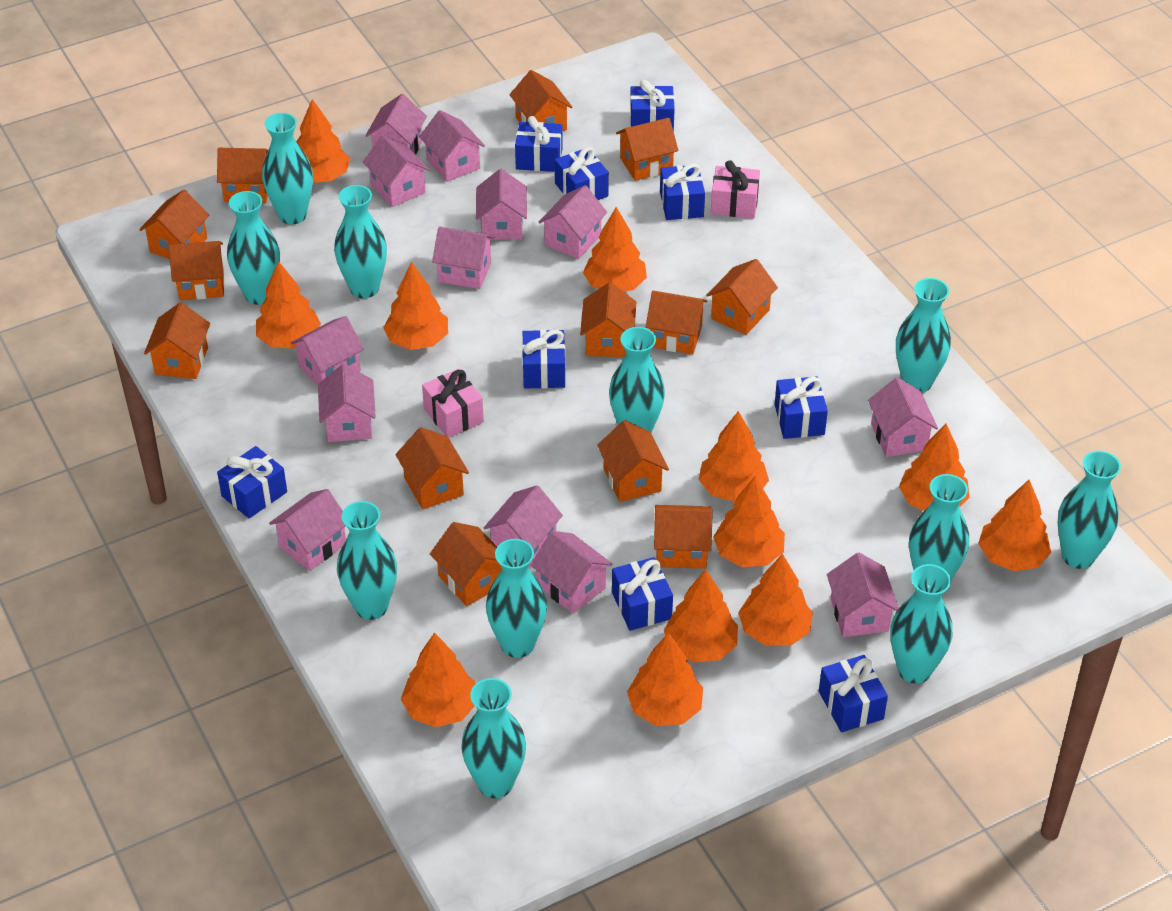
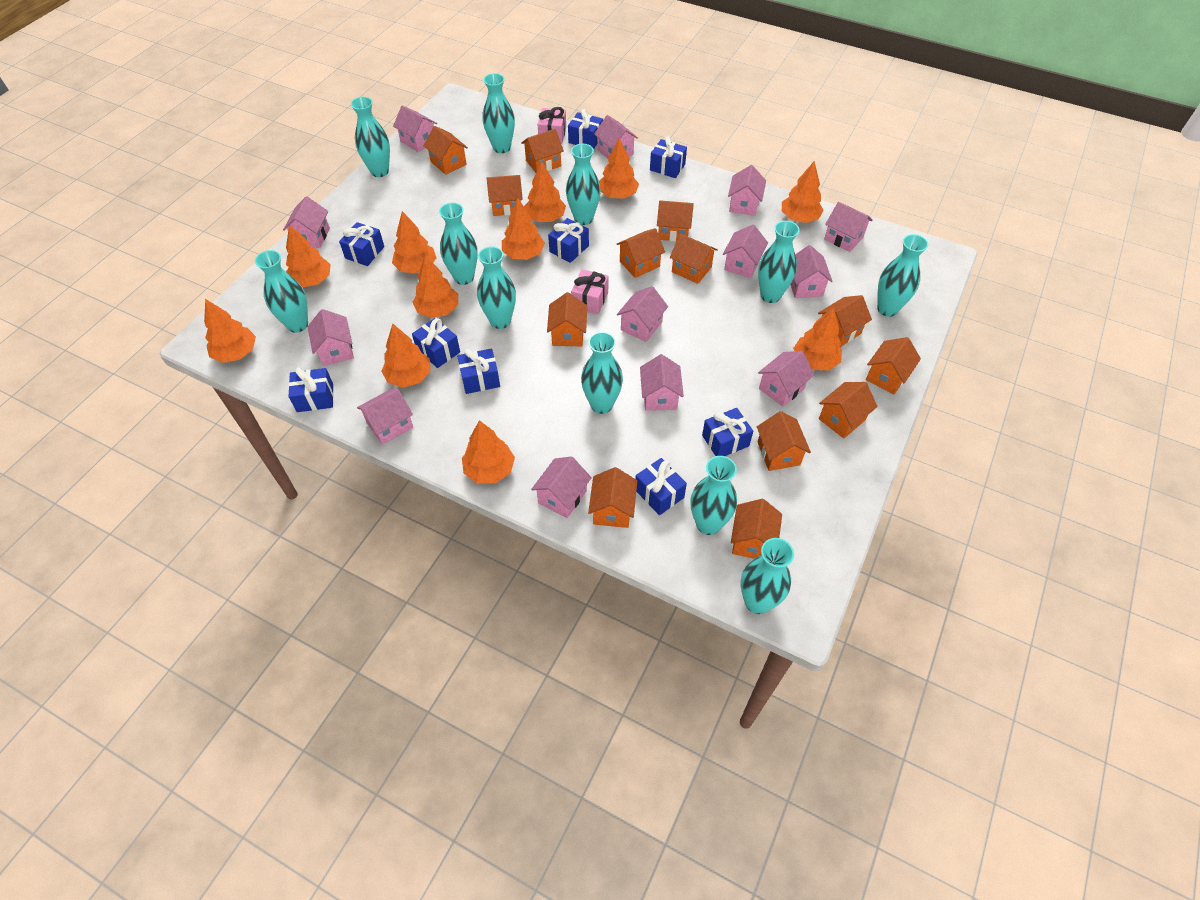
orange tree: [256,261,321,348] [297,99,350,182] [383,262,448,350] [401,632,475,727] [583,207,647,292] [627,632,703,726] [664,570,738,662] [699,411,769,502] [713,476,785,567] [738,554,813,646] [899,424,970,511] [978,480,1051,571] = 12 -> [204,299,256,363] [286,224,331,288] [381,324,431,388] [392,211,436,274] [413,255,458,318] [462,420,515,483] [502,198,545,260] [524,161,566,222] [599,137,639,199] [782,161,824,223] [793,307,842,370] = 11

